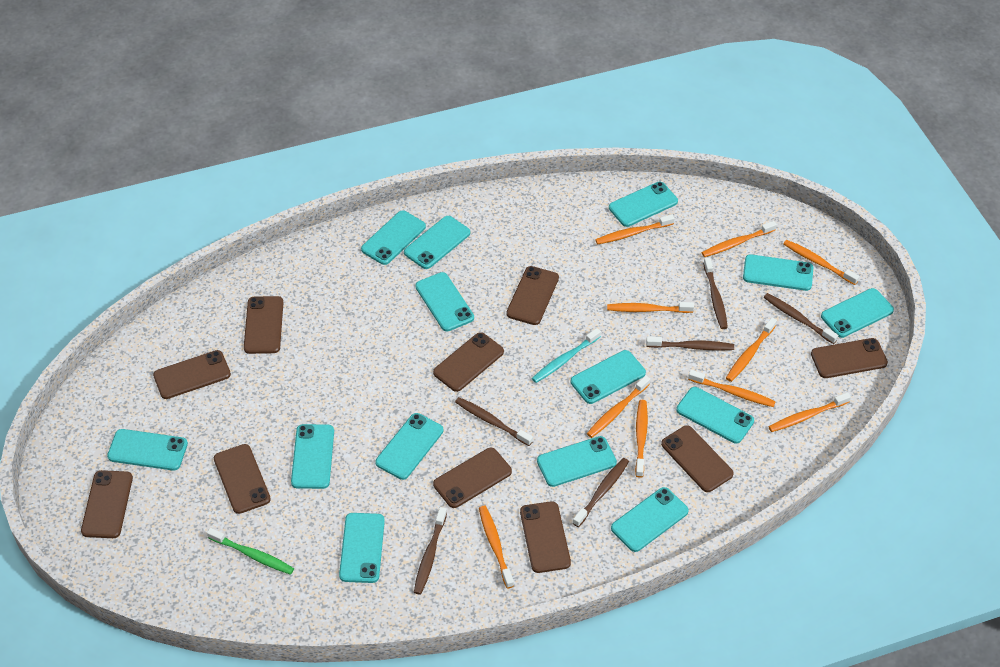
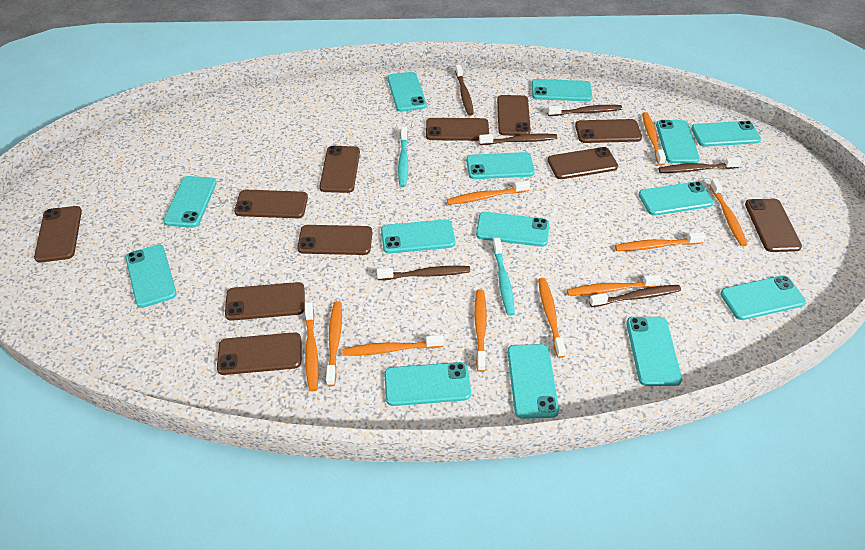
brown phone: [81,470,133,538] [153,350,231,399] [214,444,271,514] [244,296,283,354] [433,332,504,392] [433,448,512,508] [506,266,559,325] [520,501,571,573] [661,425,734,492] [811,338,888,378] = 10 -> [34,206,82,263] [217,332,301,375] [225,282,305,321] [234,190,308,218] [297,225,372,255] [320,146,360,193] [426,118,489,141] [497,95,531,136] [547,147,618,179] [575,119,642,143] [745,199,802,252] = 11
green toothbrush: [207,528,294,575] = 1 -> none = 0
turquoise toothbrush: [532,328,601,383] = 1 -> [398,127,408,187] [493,238,515,316] = 2

